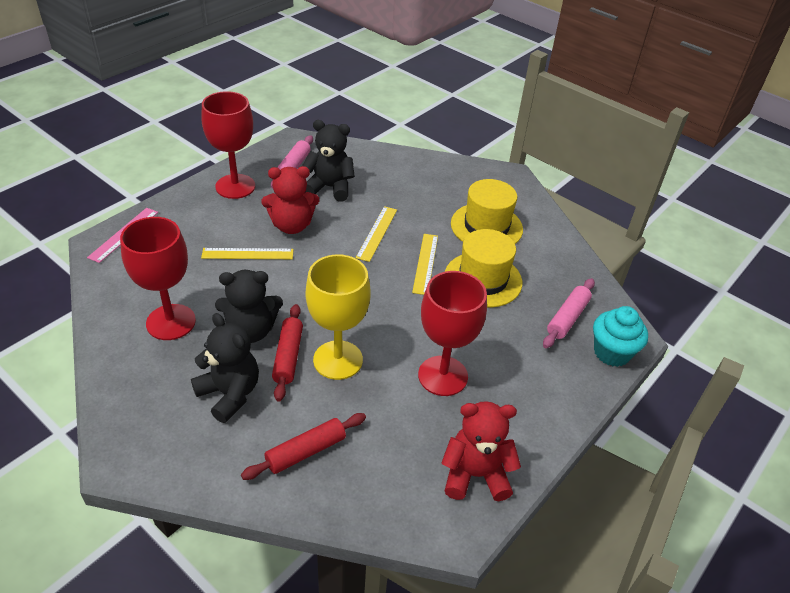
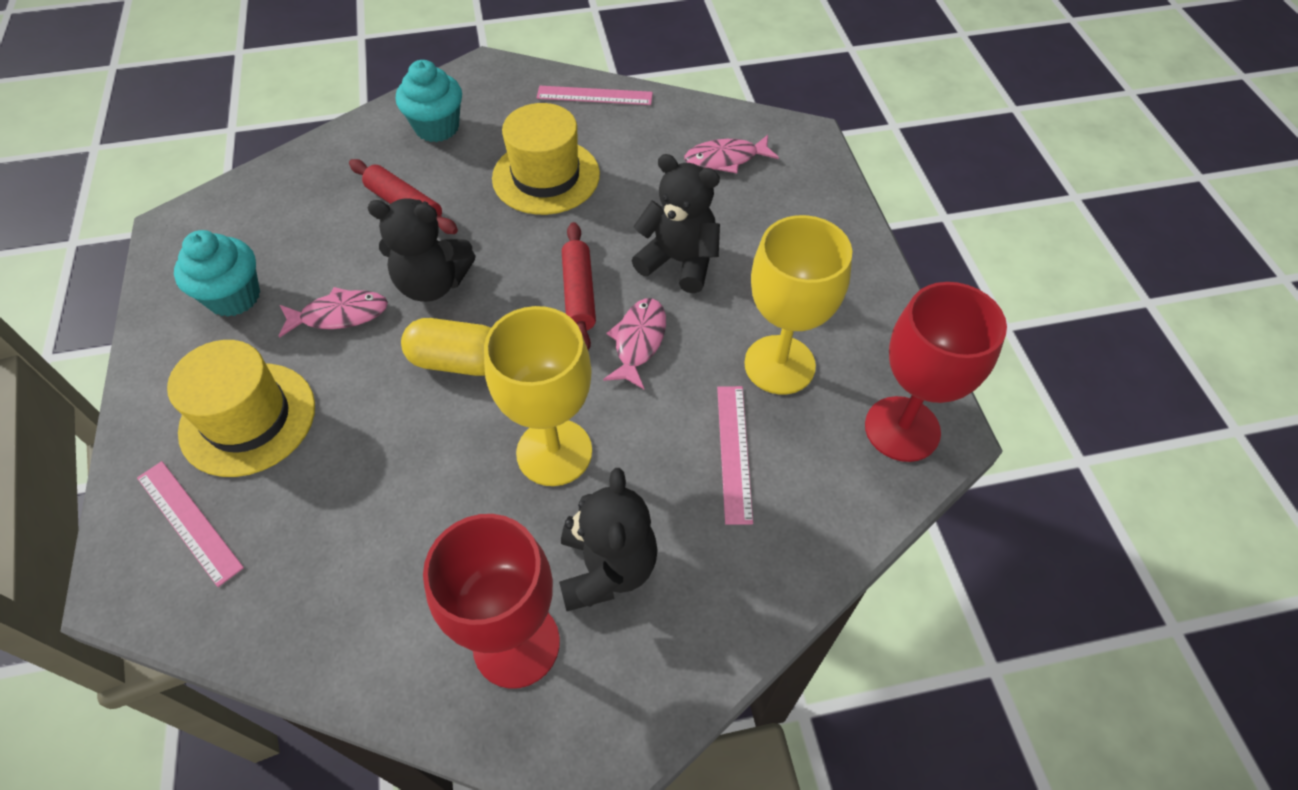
pink fish: none = 0 -> [279,287,388,338] [603,298,666,389] [684,135,779,173] = 3
pink rolling pin: [271,135,313,189] [543,278,595,348] = 2 -> none = 0
pink ruler: [87,208,158,263] = 1 -> [137,461,244,587] [536,86,653,105] [717,386,753,525] = 3
red goblet: [120,217,196,340] [201,91,255,199] [418,271,487,396] = 3 -> [423,514,560,689] [865,282,1007,462] = 2
red teddy bear: [262,166,319,234] [441,401,521,501] = 2 -> none = 0
turquoise cupcake: [593,306,648,367] = 1 -> [174,230,260,317] [396,60,462,142] = 2
yellow capsule: none = 0 -> [401,318,491,376] = 1
yellow goblet: [306,254,370,380] = 1 -> [484,306,592,486] [744,215,852,395] = 2
yellow ruler: [201,248,294,259] [356,206,397,262] [412,234,438,295] = 3 -> none = 0

